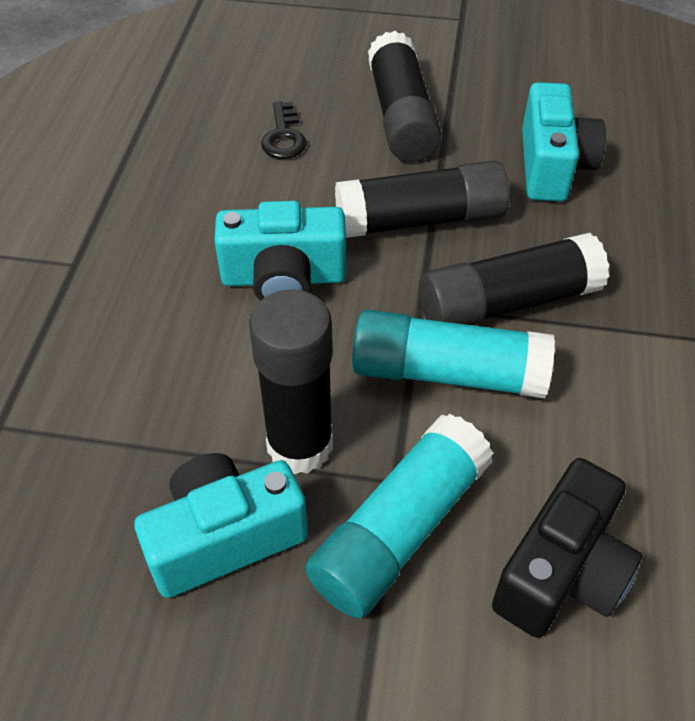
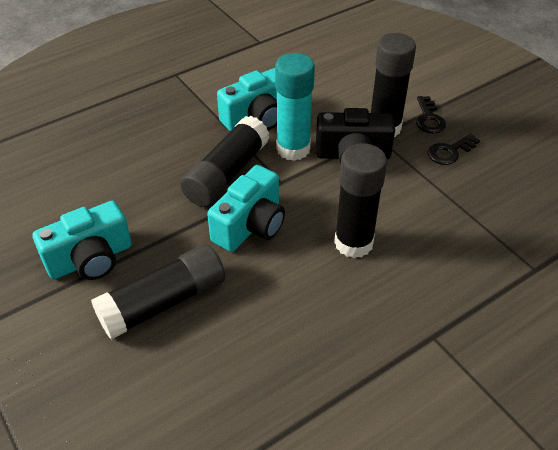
black key: [261,101,307,159] = 1 -> [416,96,446,133] [427,133,480,165] = 2
turquoise glue stick: [305,414,493,618] [352,310,555,398] = 2 -> [275,53,315,161] = 1

